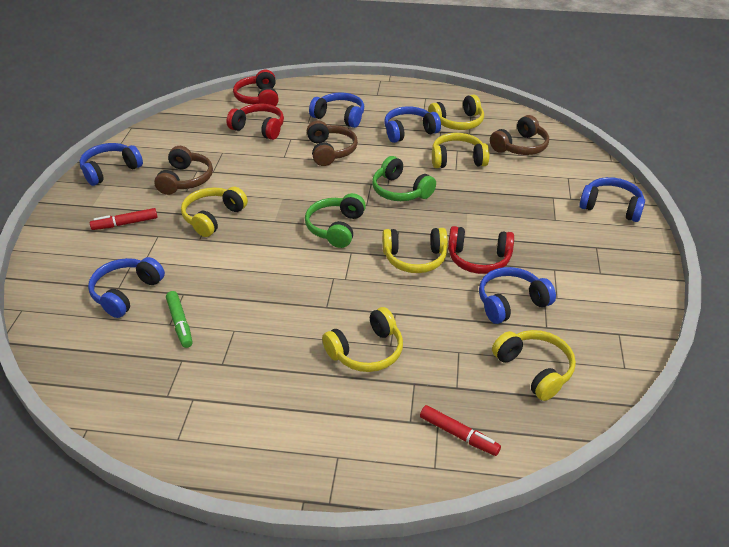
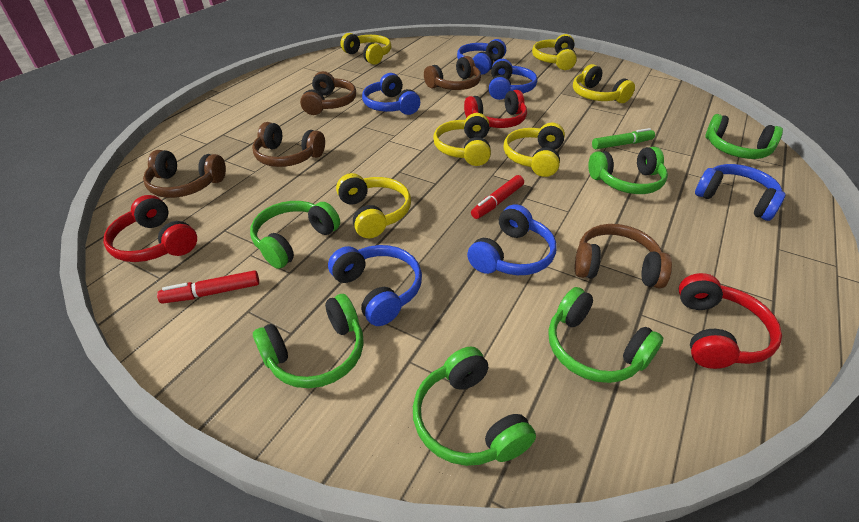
brown headphones: [154,146,213,195] [307,120,358,166] [490,115,549,155] = 3 -> [143,150,226,198] [252,122,325,167] [300,71,356,115] [424,56,481,90] [575,224,672,288] = 5
green headphones: [305,193,366,248] [372,156,436,201] = 2 -> [250,201,340,269] [253,294,364,388] [413,346,536,466] [548,287,663,383] [588,147,668,194] [705,114,783,159] = 6

